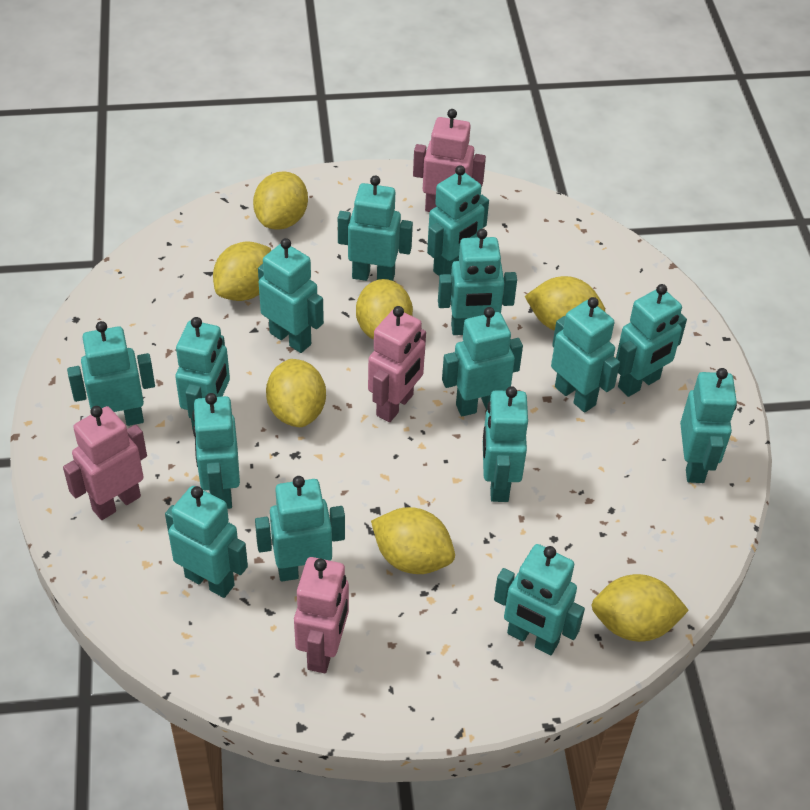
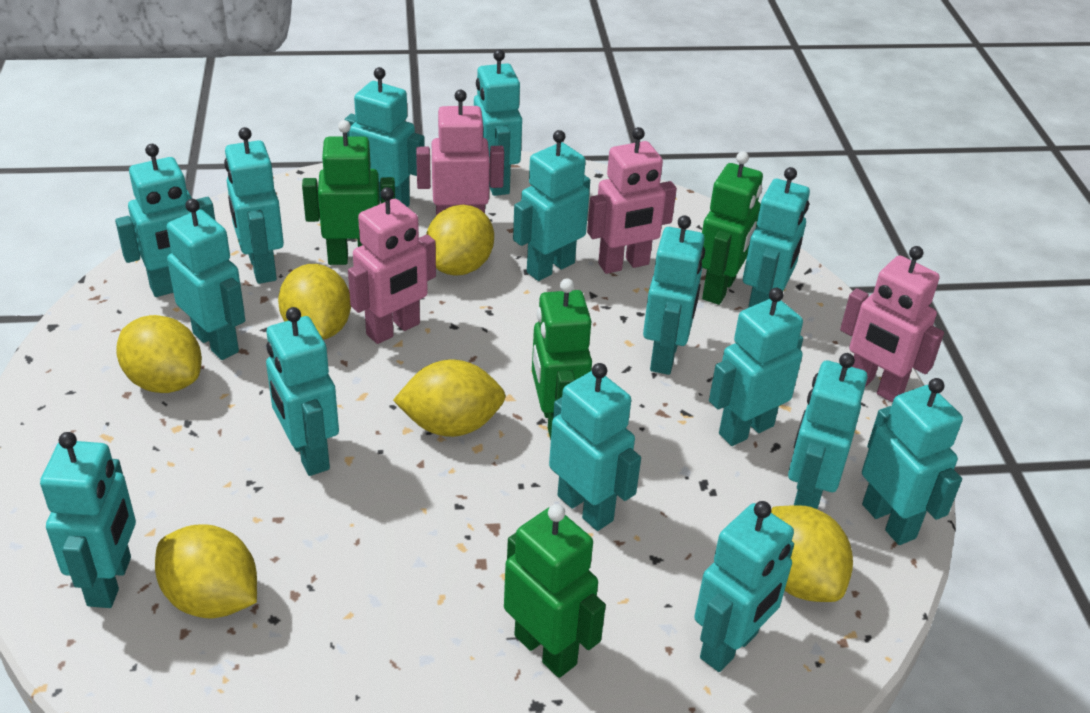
green robot: none = 0 -> [302,120,395,265] [504,504,606,678] [532,278,592,440] [702,151,763,305] = 4
yellow lemon: [213,241,271,301] [253,171,308,230] [266,359,326,427] [356,279,413,340] [371,507,455,574] [525,276,605,331] [591,574,689,642] = 7 -> [116,315,202,393] [155,524,257,618] [278,264,351,340] [393,359,506,437] [426,205,494,276] [771,505,853,602] = 6

